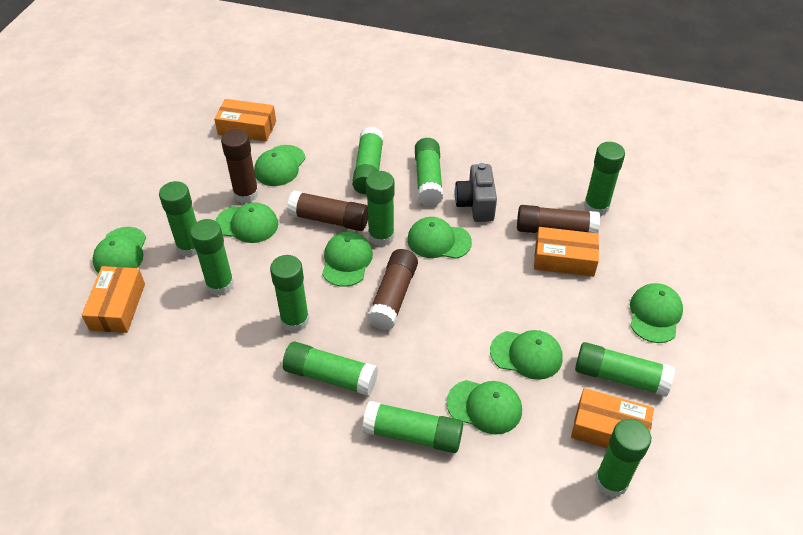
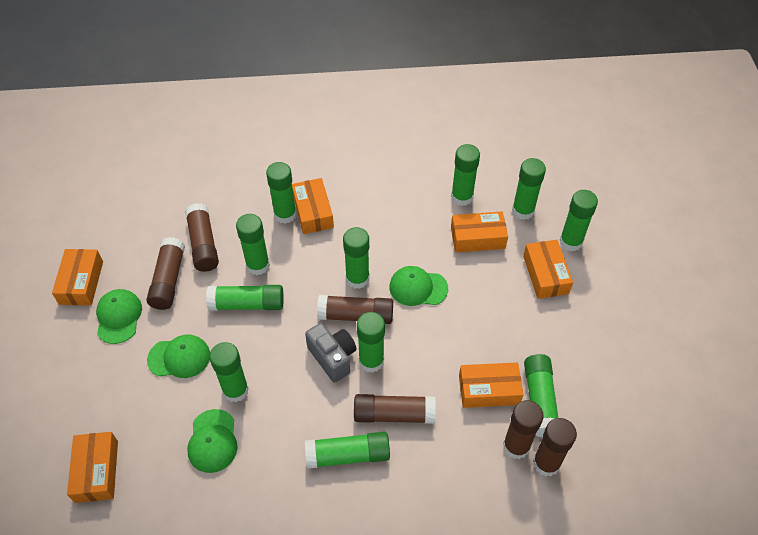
brown glue stick: [221,129,259,203] [287,191,368,231] [367,249,418,330] [517,205,600,233] = 4 -> [146,237,185,310] [185,203,219,272] [317,295,393,324] [354,394,436,424] [503,400,544,459] [533,418,577,476] = 6
green cap: [93,227,146,273] [215,202,278,243] [254,145,306,186] [322,231,373,287] [407,217,472,259] [446,380,522,435] [490,330,563,380] [630,283,683,343] = 8 -> [96,289,142,344] [147,334,210,378] [187,409,238,473] [389,266,448,306] = 4
orange box: [82,266,145,333] [214,99,276,142] [534,227,599,277] [571,388,654,448] = 4 -> [52,249,103,305] [67,432,118,503] [292,178,334,234] [451,212,508,253] [459,362,524,408] [523,240,573,299] = 6

